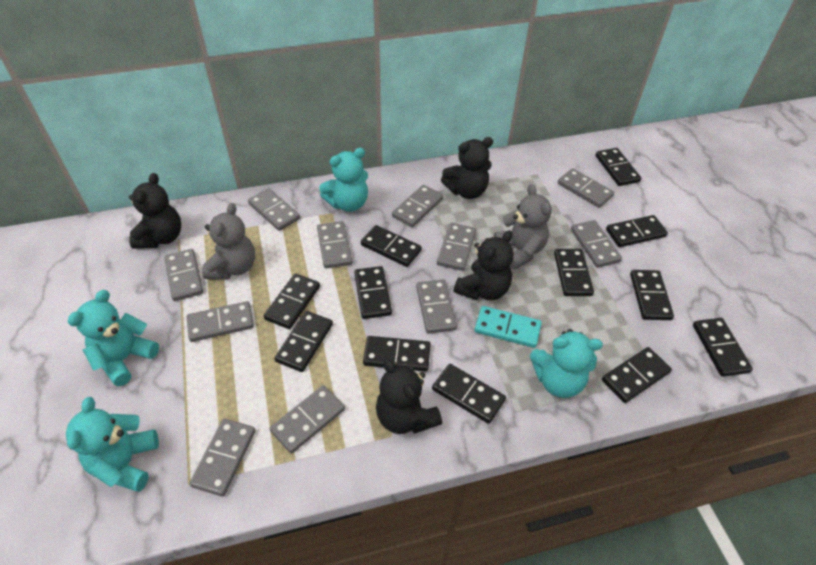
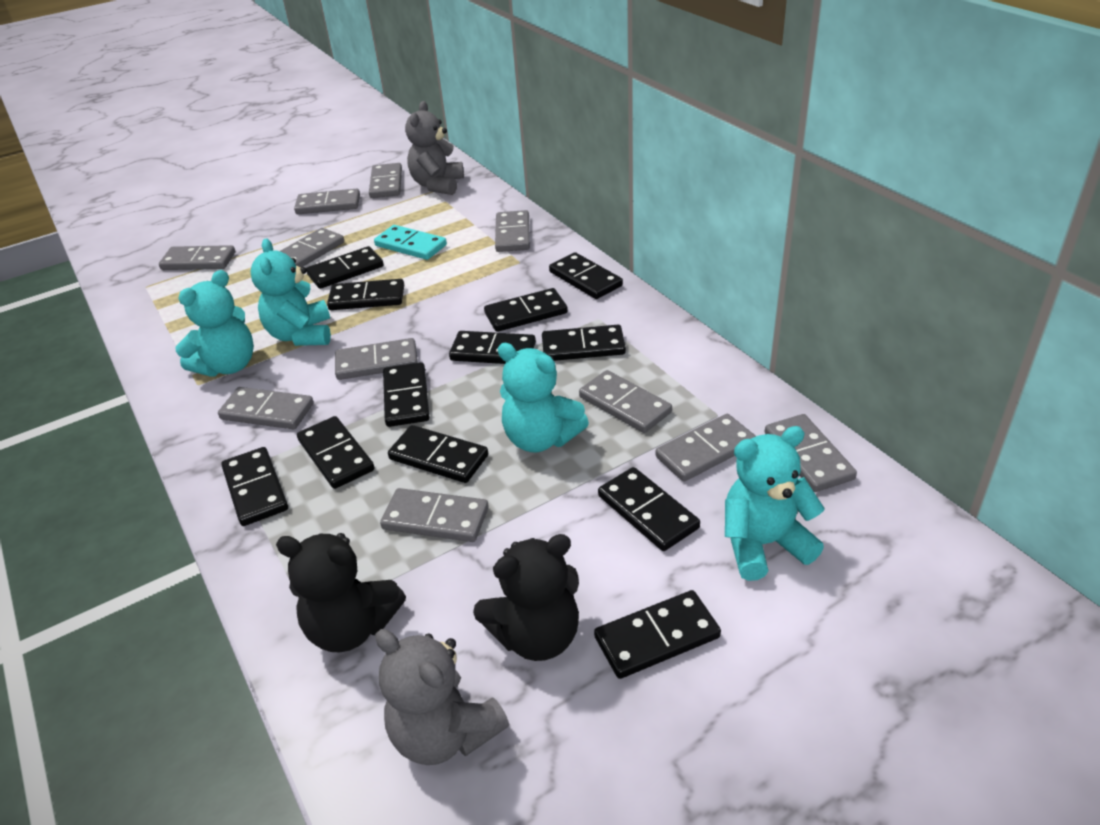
black teddy bear: [129,173,181,249] [376,359,442,434] [441,137,493,199] [453,230,514,301] = 4 -> [276,533,406,652] [473,534,579,661] = 2

